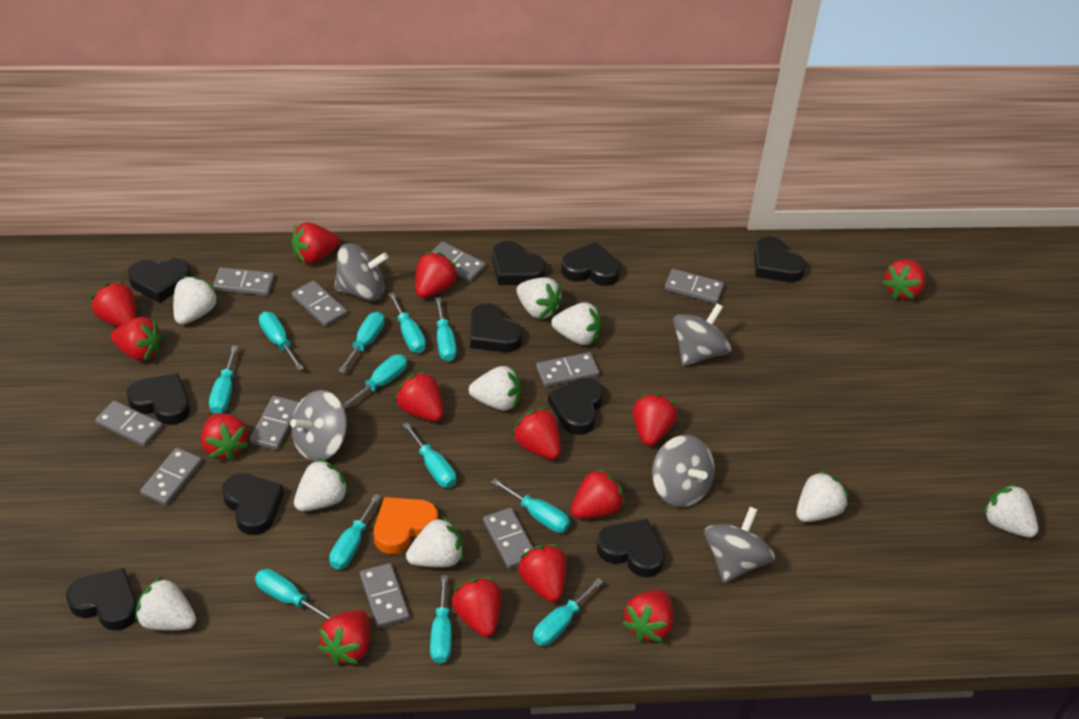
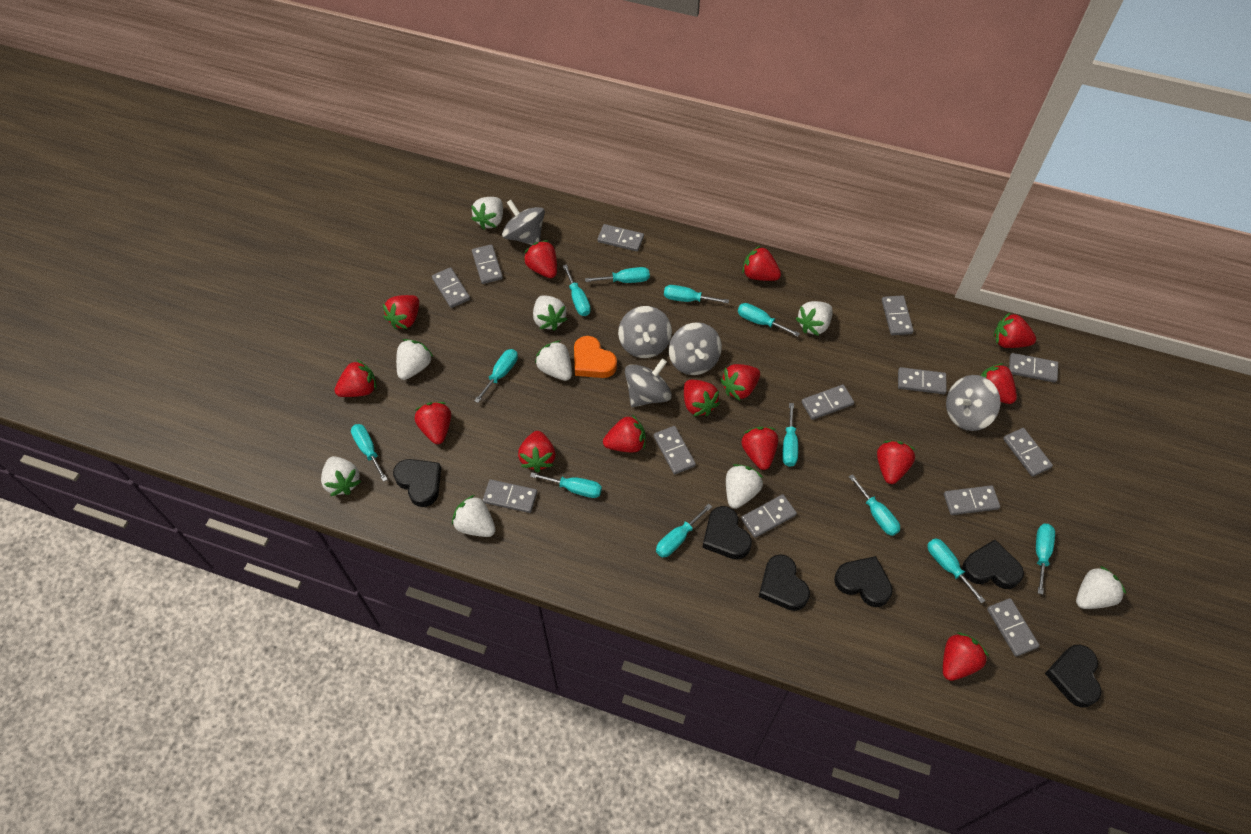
black heart: [66,568,137,631] [127,373,190,425] [128,258,192,303] [222,474,284,535] [470,303,523,352] [492,241,546,285] [548,378,604,435] [561,242,621,286] [597,519,665,577] [754,237,806,282] = 10 -> [393,459,441,507] [702,506,752,560] [759,554,810,611] [834,556,893,607] [962,540,1024,589] [1045,645,1101,708] = 6
grey domino: [95,401,163,447] [140,448,202,505] [213,267,274,296] [250,396,299,450] [292,280,347,327] [360,563,410,628] [431,241,486,282] [483,508,533,569] [536,352,600,387] [665,269,724,304] = 10 -> [432,267,470,308] [472,244,503,284] [483,479,537,513] [597,224,644,252] [654,426,696,475] [741,494,797,538] [801,385,854,420] [882,295,914,335] [898,367,947,394] [944,485,1000,515] [987,598,1040,657] [1003,428,1053,477] [1009,353,1058,383] = 13

